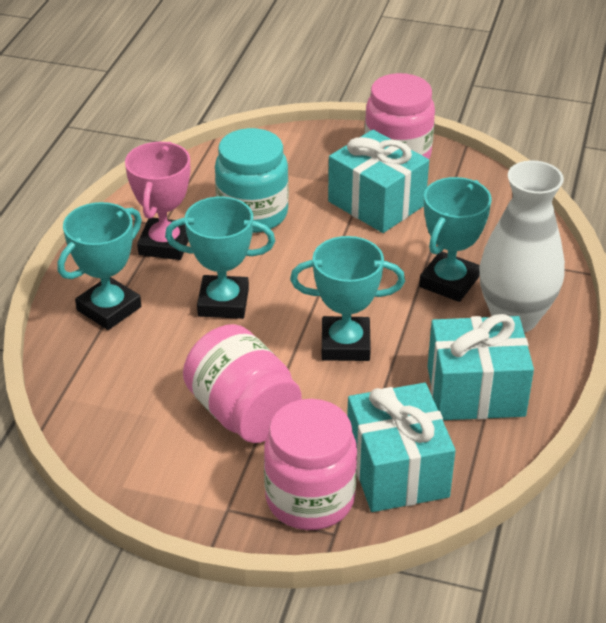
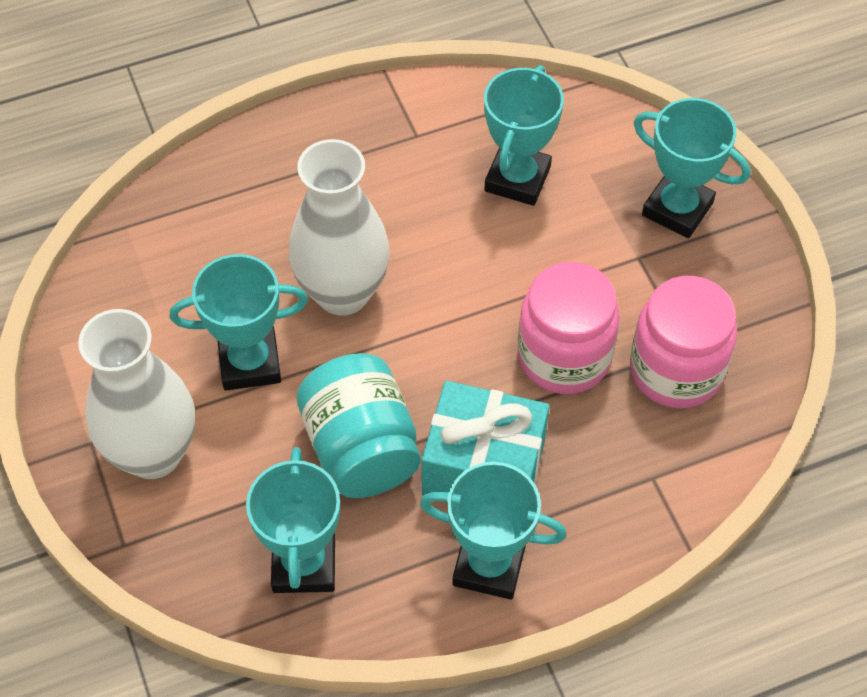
pink jar: [183,324,301,443] [264,399,357,530] [365,73,435,159] = 3 -> [518,262,620,394] [630,276,737,408] = 2
pink trophy: [125,142,190,260] = 1 -> none = 0
turquoise gift: [328,130,429,233] [347,383,456,512] [427,314,534,420] = 3 -> [422,381,549,495] = 1
turquoise trophy: [58,202,142,330] [165,196,275,319] [290,236,405,361] [419,177,492,302] = 4 -> [170,254,308,391] [246,447,340,593] [420,462,567,600] [484,65,564,206] [634,98,750,238] = 5
white vase: [479,160,565,333] = 1 -> [78,309,195,479] [289,139,390,316] = 2

